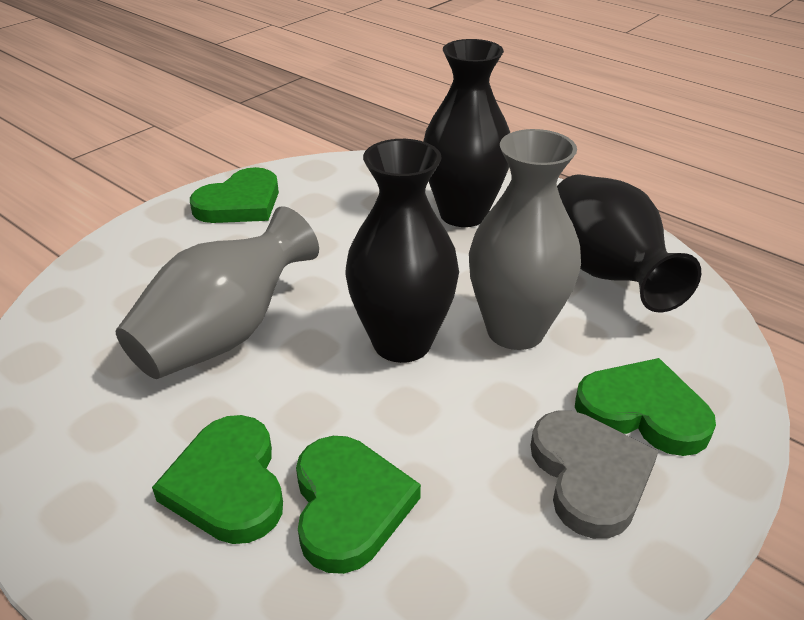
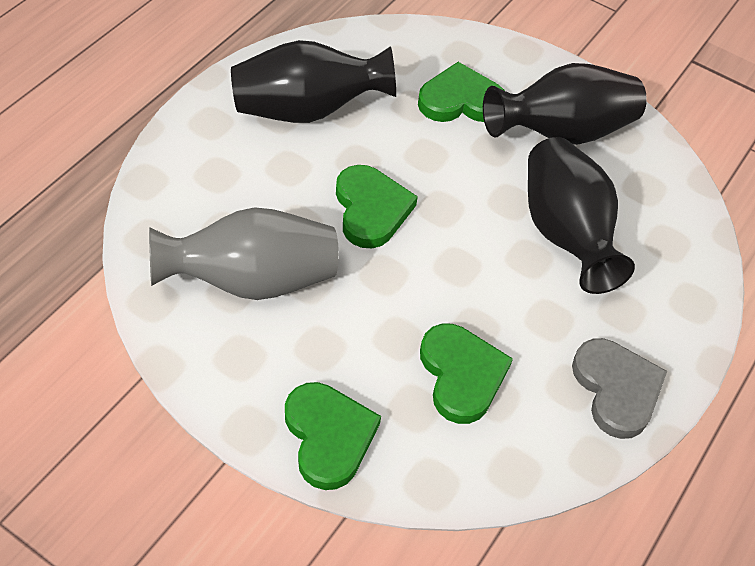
grey vase: [116,206,319,379] [469,129,581,350] = 2 -> [149,207,339,300] = 1

